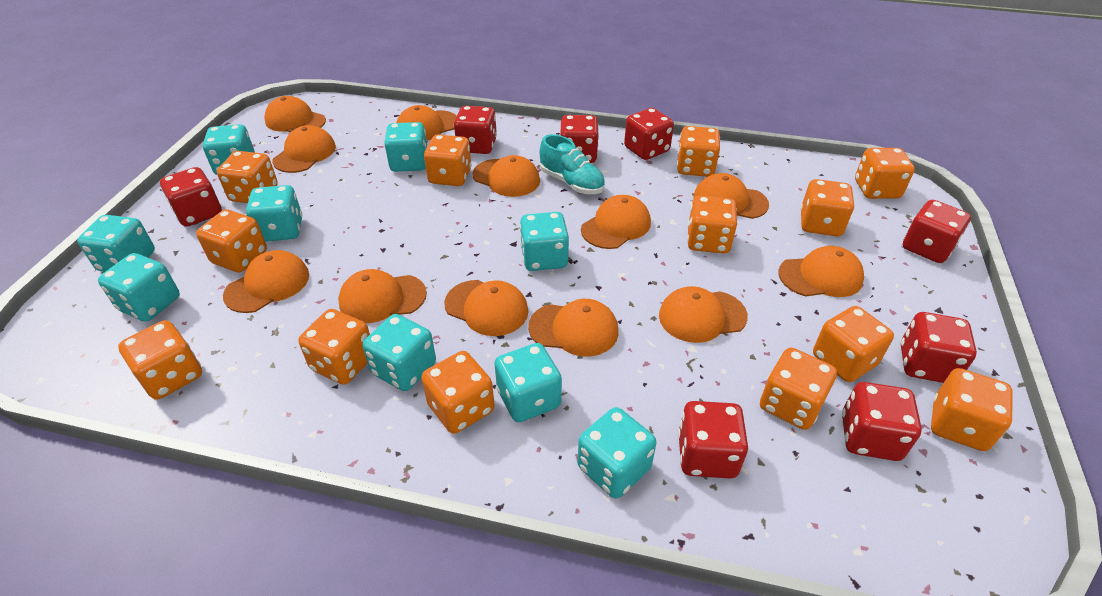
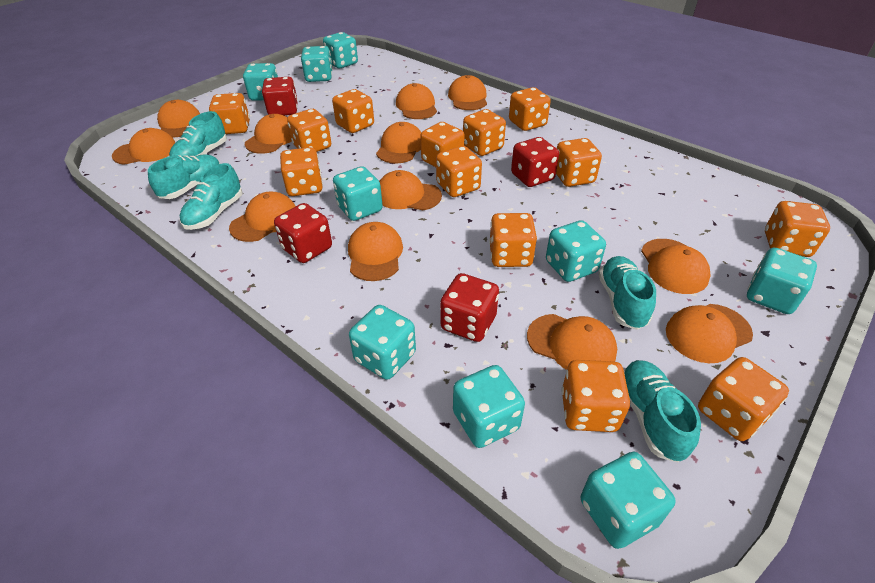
red dice: [160,167,222,226] [454,106,497,154] [560,115,599,163] [624,108,674,160] [678,401,748,479] [842,382,922,461] [901,312,977,383] [903,200,971,263] = 8 -> [262,77,298,116] [274,203,332,263] [440,273,499,342] [511,137,559,187] = 4
turquoise shoe: [540,134,605,194] = 1 -> [148,155,220,199] [169,111,227,157] [180,163,242,230] [599,256,656,330] [624,360,701,462] = 5

